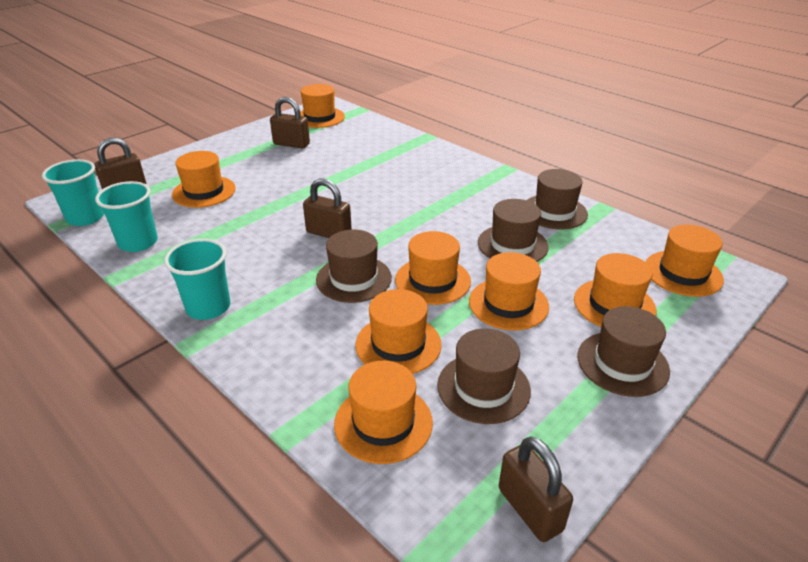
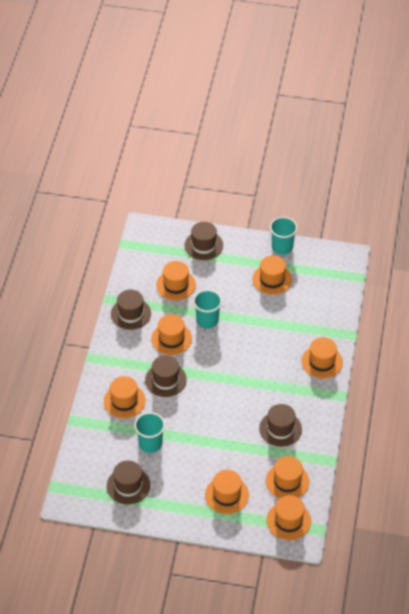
brown padlock: [94,138,146,189] [270,97,310,148] [303,178,352,238] [499,436,573,542] = 4 -> none = 0

